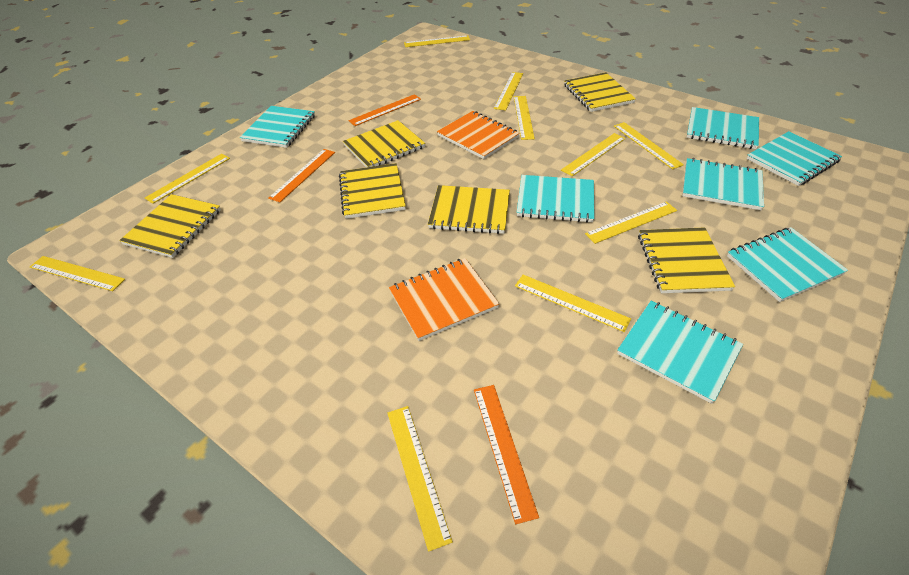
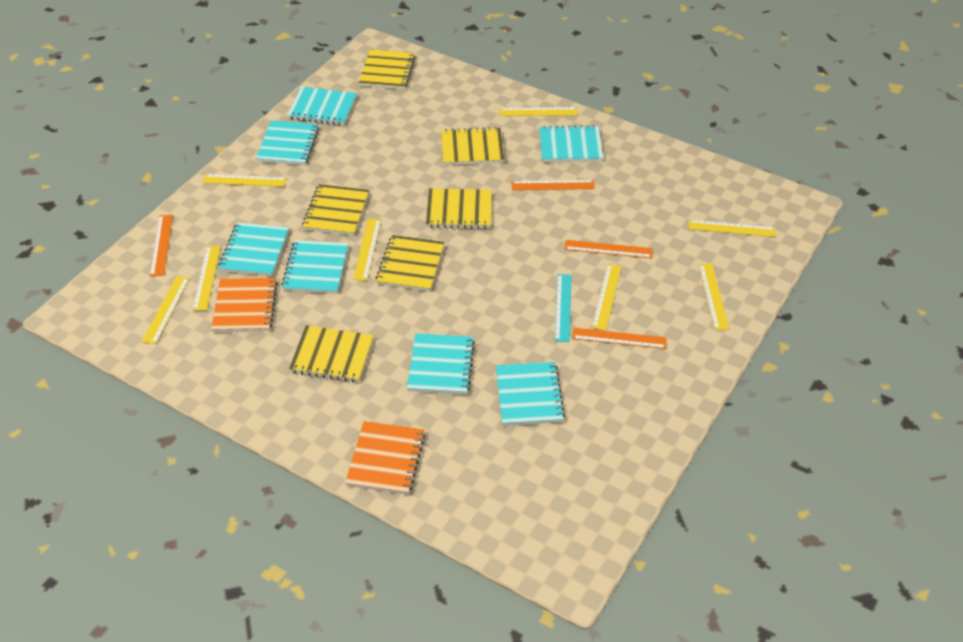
orange ruler: [268,149,335,202] [349,94,421,126] [474,385,539,524] = 3 -> [150,215,173,276] [511,180,595,190] [565,240,653,258] [572,328,667,349] = 4
turquoise ruler: none = 0 -> [555,274,572,342] = 1
yellow ruler: [30,256,125,291] [145,154,230,204] [387,406,453,552] [404,35,470,47] [494,72,523,111] [514,96,535,140] [515,275,631,332] [561,133,626,176] [585,201,677,244] [614,122,684,170] = 10 -> [142,276,190,344] [192,246,221,311] [202,174,286,187] [353,219,381,281] [500,107,578,116] [592,264,621,331] [689,220,776,237] [698,263,729,330] = 8

